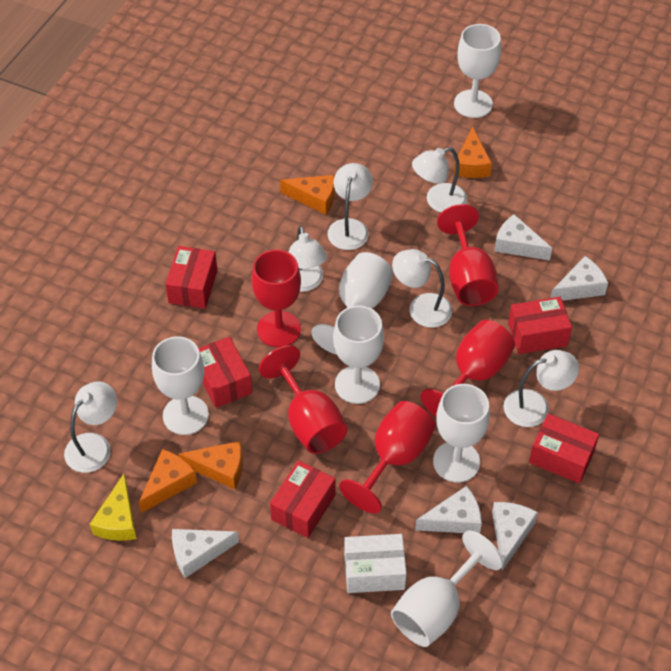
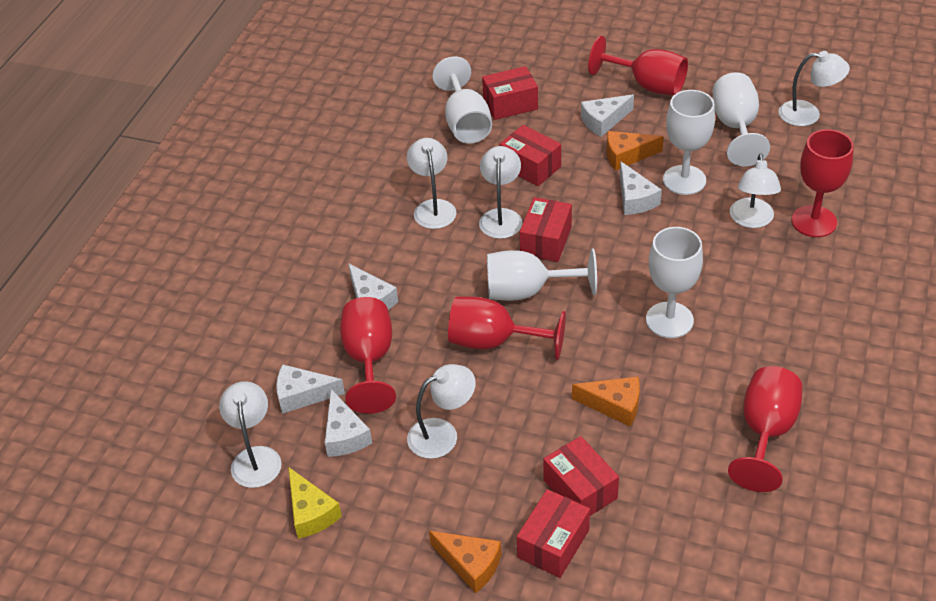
orange cheese: [139,449,197,513] [178,441,243,489] [280,175,335,215] [453,127,492,178] = 4 -> [429,531,501,593] [572,377,640,426] [607,131,664,171] = 3
white box: [344,534,407,593] = 1 -> none = 0
white goblet: [152,336,209,435] [311,252,393,355] [333,305,384,404] [391,531,503,647] [433,384,490,483] [454,24,501,118] = 6 -> [432,57,492,144] [487,248,597,301] [646,227,703,338] [663,90,715,195] [713,72,770,166] = 5

